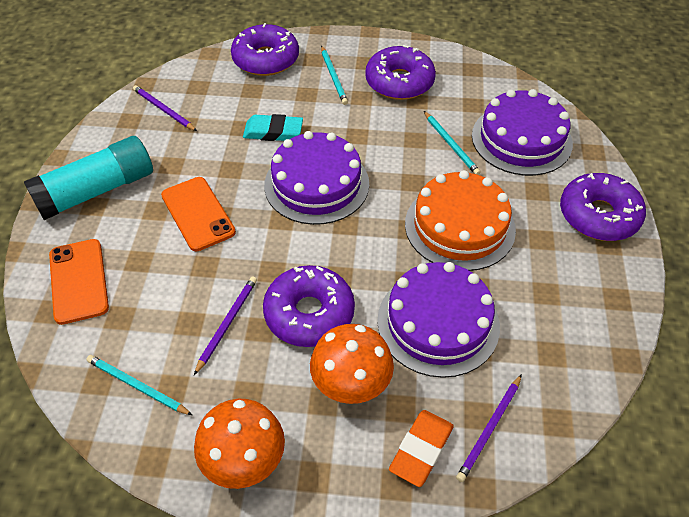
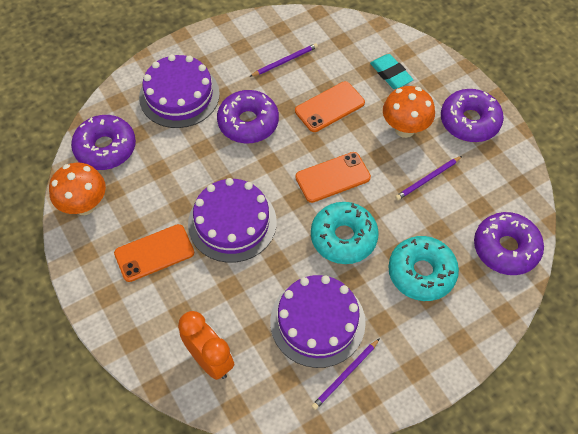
orange cake: [405,170,516,271] = 1 -> none = 0
orange clock: none = 0 -> [178,311,234,380] = 1
orange eraser: [389,410,454,487] = 1 -> none = 0
orange phone: [49,239,109,325] [161,177,236,251] = 2 -> [114,224,194,282] [295,81,365,132] [295,152,371,203] = 3
turquoise donut: none = 0 -> [311,202,379,264] [388,236,459,301] = 2
turquoise glue stick: [24,136,153,220] = 1 -> none = 0
turquoise pencil: [86,355,192,415] [321,46,348,105] [424,111,481,175] = 3 -> none = 0

